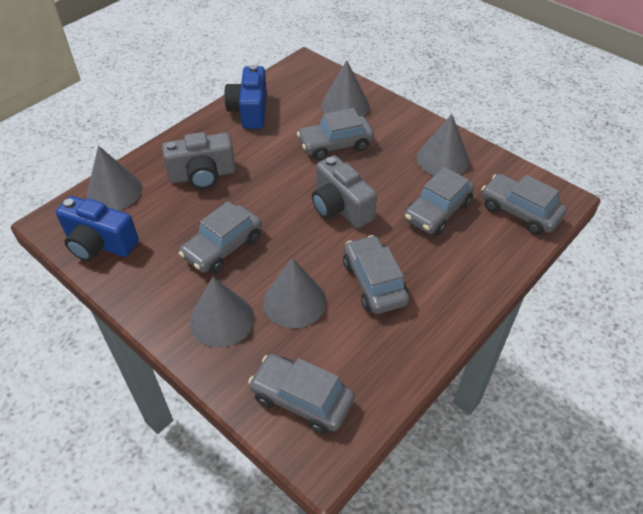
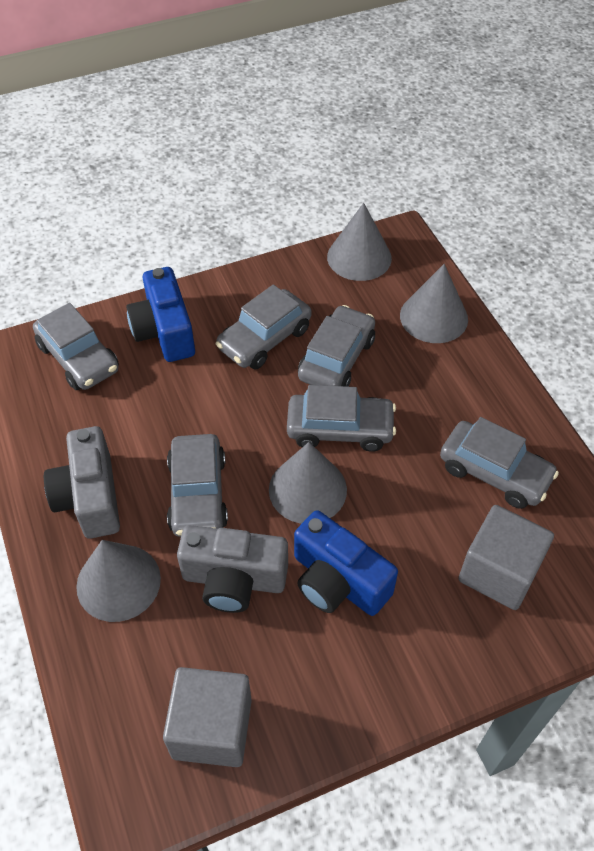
grey cone: [86,146,142,210] [189,277,254,348] [263,258,326,328] [321,60,369,116] [417,114,469,176] = 5 -> [76,540,161,622] [269,442,347,524] [327,203,392,281] [400,264,468,343] = 4
grey cube: none = 0 -> [163,667,252,767] [459,505,554,610] = 2

